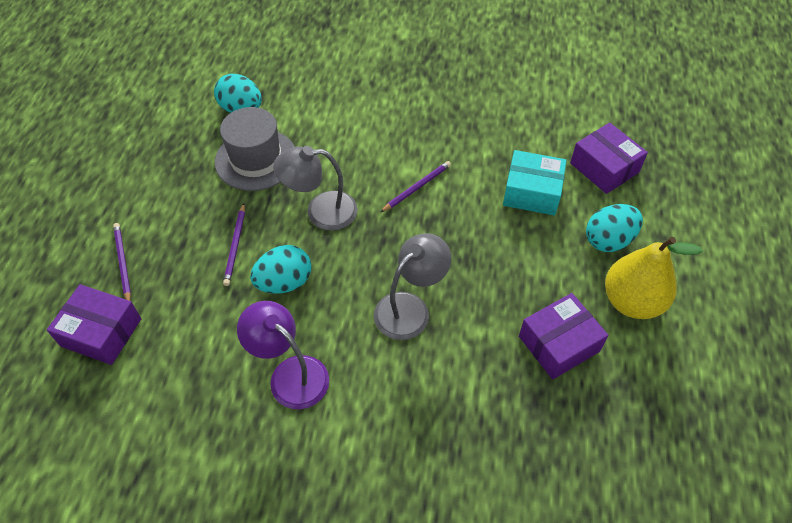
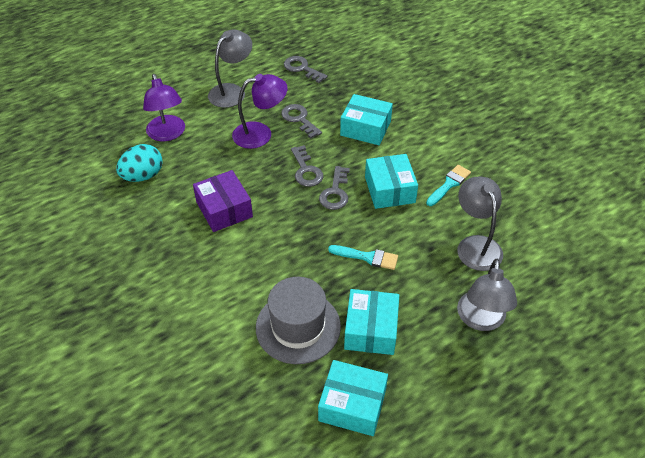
grey key: none = 0 -> [281,104,322,139] [284,56,328,83] [291,145,323,187] [319,166,350,210] = 4
grey lamp: [273,146,358,230] [374,233,451,340] = 2 -> [208,29,252,108] [457,177,503,271] [457,259,517,331] = 3
purple box: [47,284,141,365] [519,293,609,379] [570,123,648,194] = 3 -> [193,170,253,232] = 1
purple lamp: [237,301,329,409] = 1 -> [143,74,185,141] [232,74,288,149] = 2
purple pencil: [113,223,131,301] [223,203,245,286] [381,161,451,212] = 3 -> none = 0
turquoise box: [503,150,567,216] = 1 -> [318,360,388,436] [340,94,393,145] [344,289,399,355] [365,154,418,209] = 4
turquoise brush: none = 0 -> [328,245,398,270] [426,165,471,206] = 2
turquoise egg: [214,74,262,113] [250,245,311,294] [586,204,643,252] = 3 -> [116,144,163,182] = 1
yellow pear: [605,237,703,319] = 1 -> none = 0

